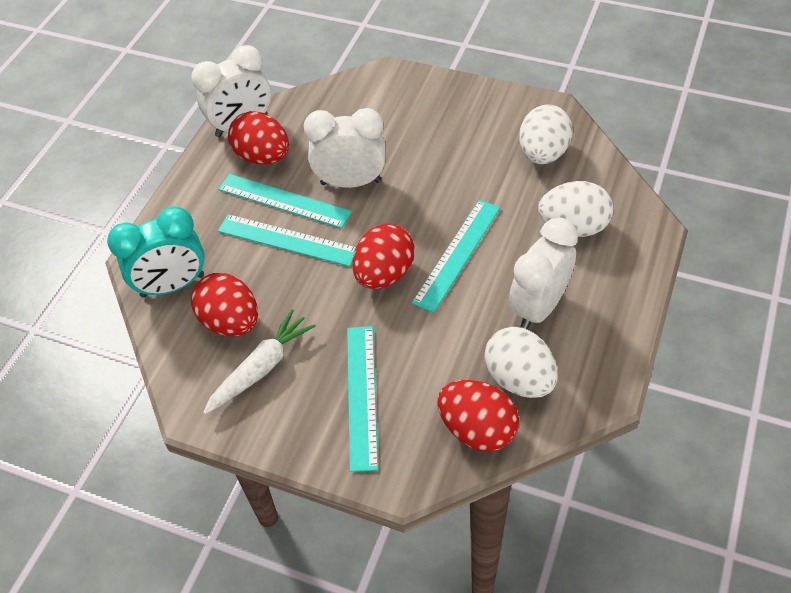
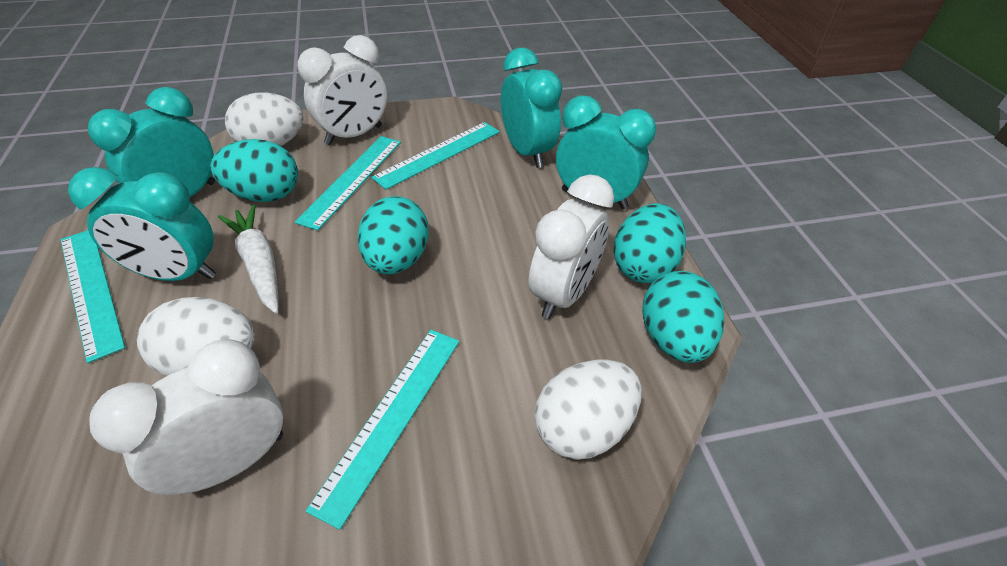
red egg: [191,273,258,336] [228,111,289,165] [352,224,414,289] [438,380,519,451] = 4 -> none = 0
turquoise clock: [107,206,205,298] = 1 -> [68,167,216,281] [88,87,215,197] [501,48,562,168] [556,95,656,209] = 4
turquoise egg: none = 0 -> [210,139,298,202] [358,196,429,274] [613,203,686,283] [642,271,724,363] = 4

